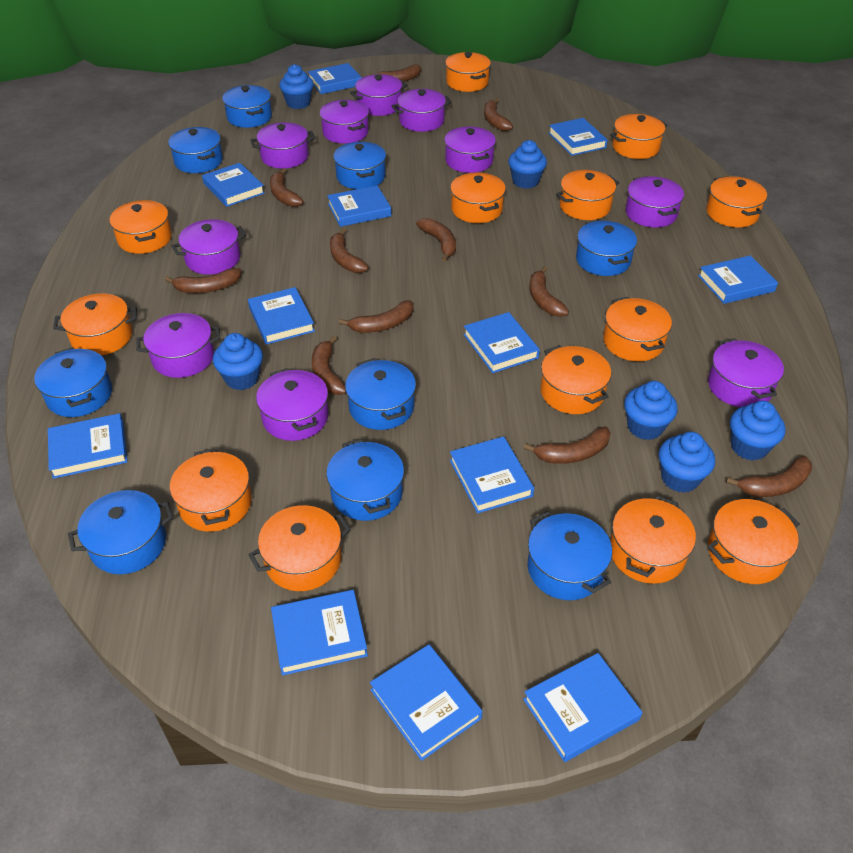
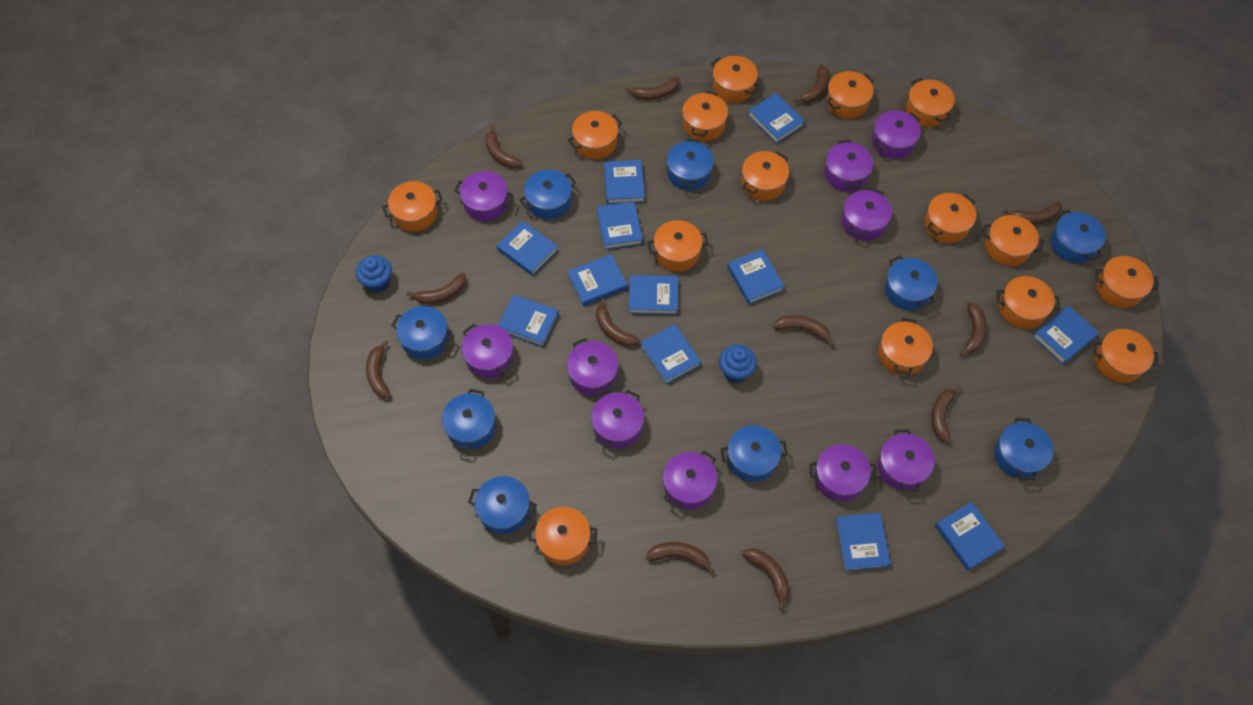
blue cupcake: [213,333,263,390] [279,64,314,109] [508,140,547,189] [624,381,678,440] [659,432,715,493] [730,401,786,460] = 6 -> [356,255,392,293] [719,344,757,383] = 2
brown banana: [165,268,241,293] [270,168,304,207] [312,335,346,395] [330,228,368,273] [339,300,414,333] [368,64,421,82] [416,218,456,262] [484,98,513,131] [524,427,611,464] [530,266,569,317] [726,456,812,497] = 11 -> [366,340,390,398] [406,273,466,304] [485,126,523,168] [596,298,639,347] [625,77,679,100] [646,542,714,574] [742,548,789,610] [773,315,834,347] [793,65,829,103] [931,386,962,443] [959,302,987,356] [1003,201,1062,224] = 12
orange pot: [53,293,137,356] [110,200,172,254] [170,448,252,532] [248,505,351,591] [445,52,491,92] [450,173,506,223] [540,345,611,414] [556,170,619,220] [603,297,672,361] [610,114,668,159] [610,495,696,584] [707,176,767,227] [707,499,800,584] = 13 -> [382,181,443,232] [528,507,597,565] [568,111,622,159] [647,220,709,272] [682,91,728,141] [711,56,760,103] [741,151,789,201] [826,71,874,119] [878,318,933,376] [906,78,955,127] [924,193,976,243] [982,215,1044,266] [997,276,1060,329] [1094,329,1159,383] [1095,256,1158,308] = 15

